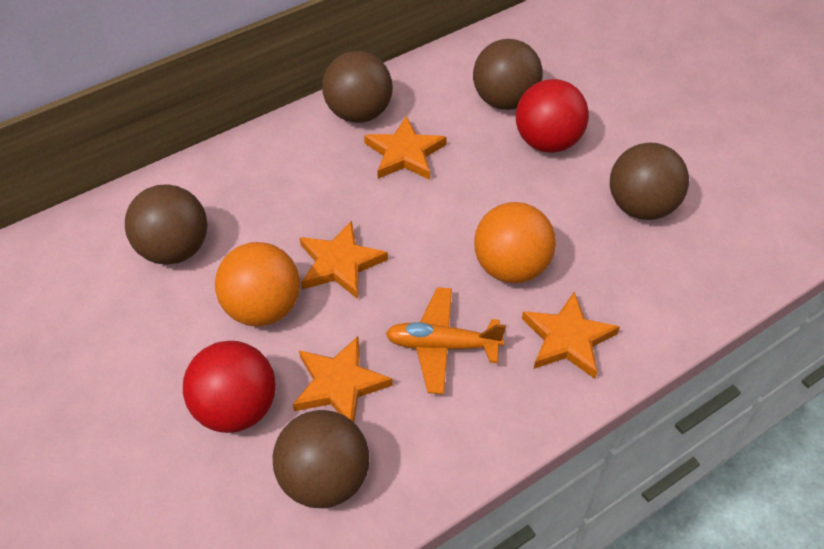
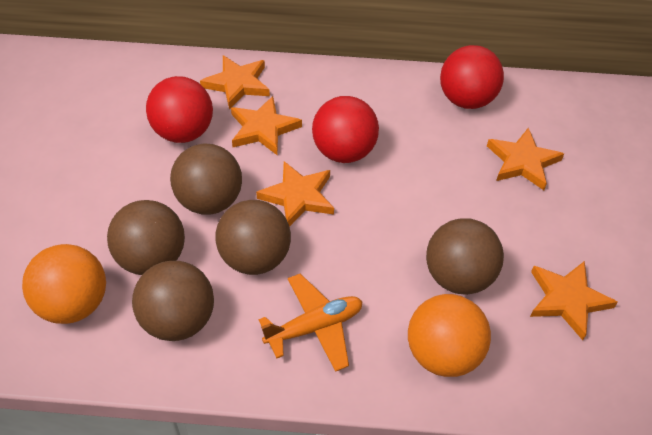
orange star: [293,336,393,422] [299,220,388,299] [364,116,447,180] [522,292,620,379] = 4 -> [200,55,270,110] [231,96,302,155] [256,161,334,227] [487,128,564,190] [530,261,618,340] = 5
red ball: [183,341,276,433] [516,79,589,153] = 2 -> [146,76,213,143] [312,96,379,163] [440,45,504,109] = 3

